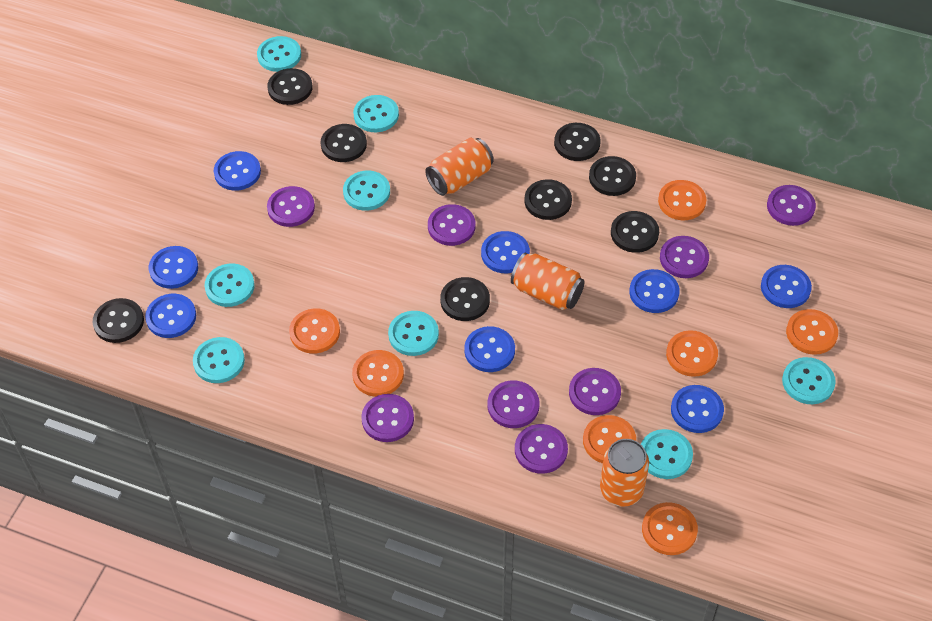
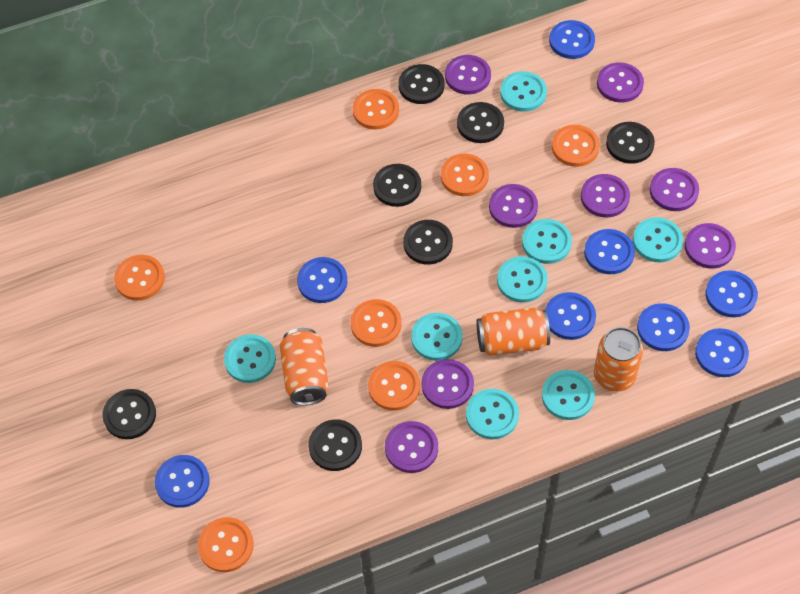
black button: [93,298,144,343] [267,68,312,105] [321,124,367,162] [440,277,490,321] [525,179,572,220] [554,123,600,161] [589,156,636,196] [611,211,659,253] = 8 -> [102,389,156,439] [308,420,362,471] [373,164,421,207] [398,64,444,104] [403,220,453,265] [457,102,504,143] [606,122,655,164] = 7

